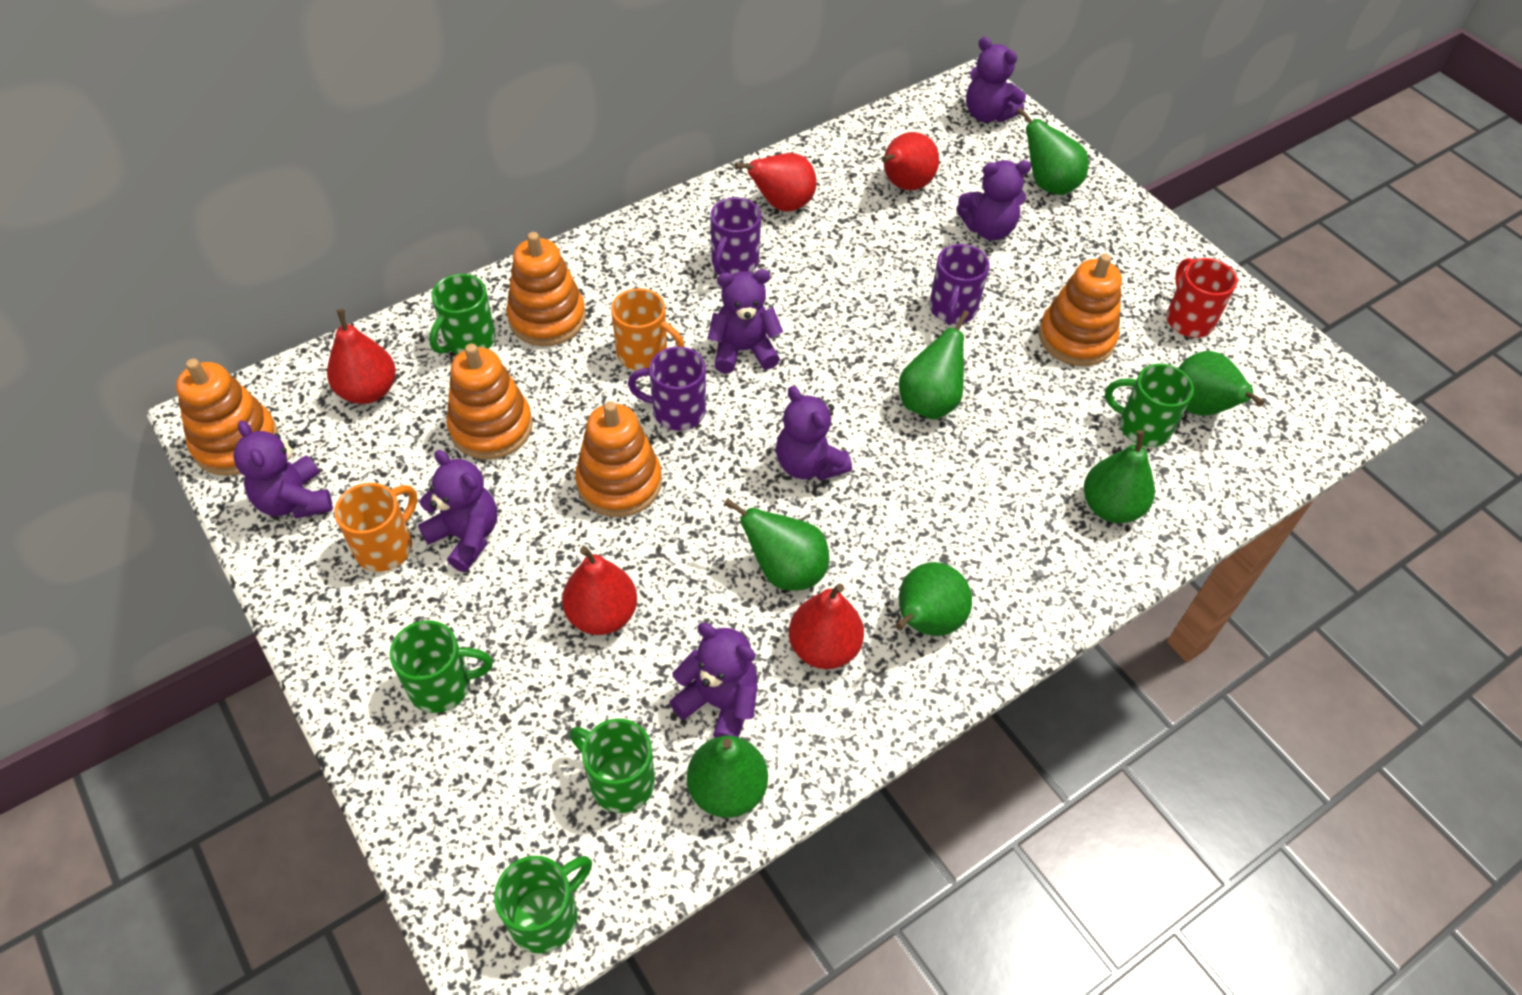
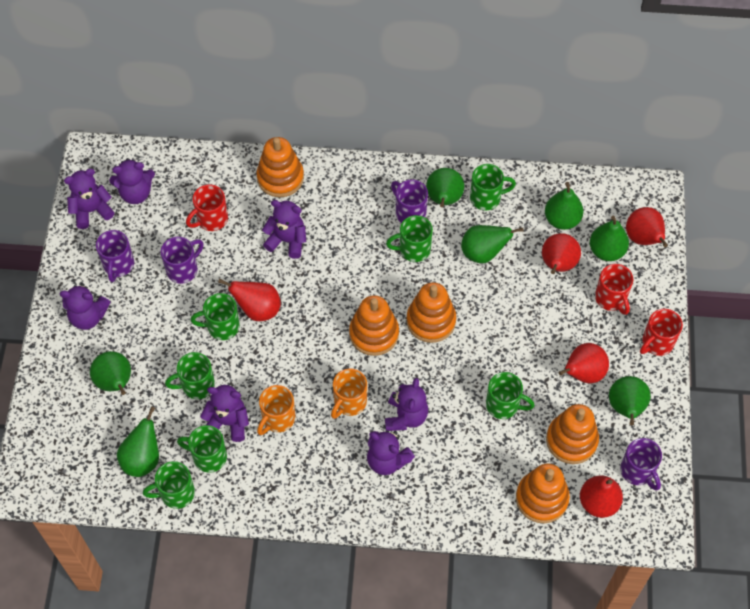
green mug: [389,620,493,713] [429,274,496,354] [494,856,592,953] [570,719,655,813] [1105,363,1194,447] = 5 -> [143,461,195,509] [165,352,215,399] [177,425,227,473] [191,293,240,340] [386,215,433,262] [470,164,516,210] [486,372,535,419] = 7
purple mug: [628,347,706,431] [710,197,761,275] [929,244,990,325] = 3 -> [96,230,134,282] [161,237,203,283] [391,179,428,223] [620,438,662,490] = 4
red mug: [1166,258,1237,338] = 1 -> [186,184,228,231] [595,264,633,315] [640,309,683,356] = 3

